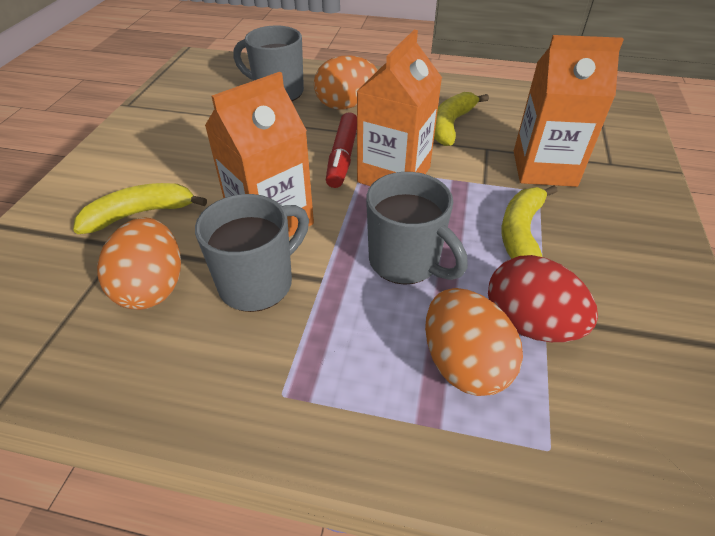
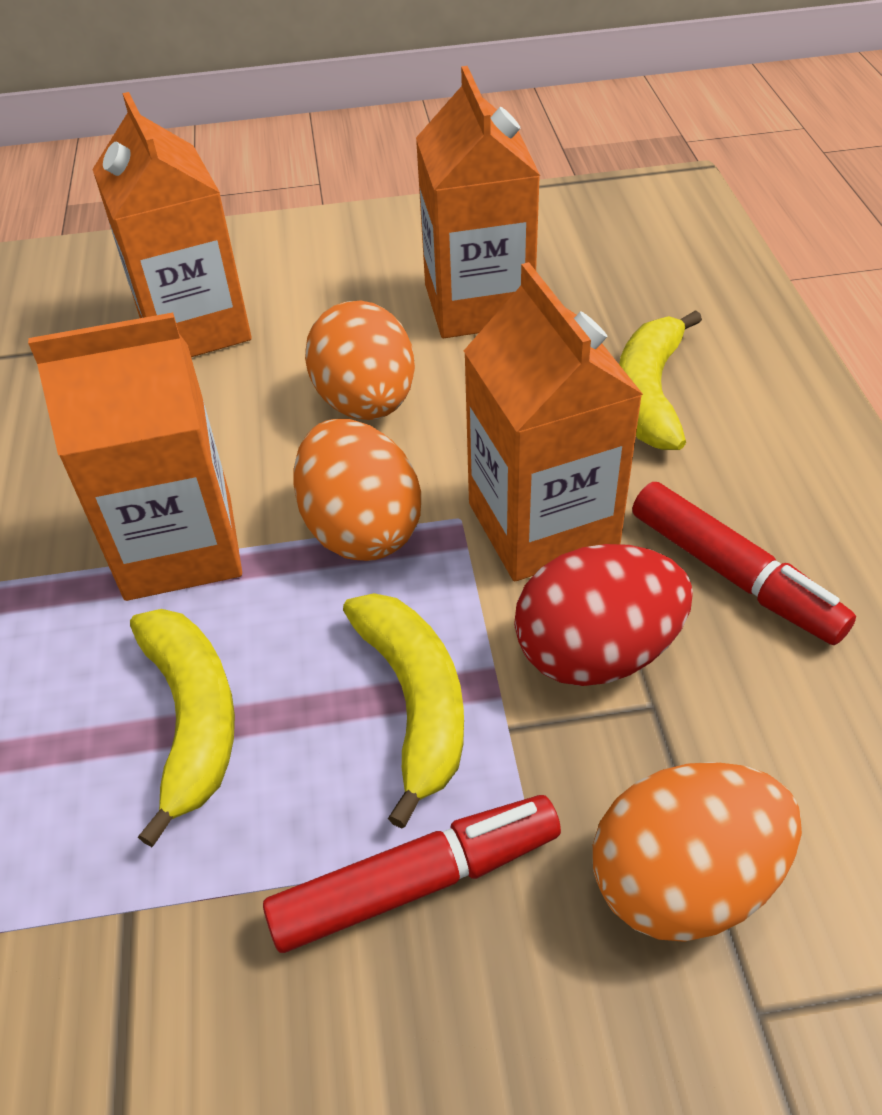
grey mug: [195,194,309,312] [233,25,304,101] [366,172,468,285] = 3 -> none = 0
orange carton: [205,72,314,237] [356,30,442,186] [514,35,624,187] = 3 -> [28,313,242,601] [92,92,252,357] [416,66,540,338] [464,262,643,581] = 4
red marker: [326,112,357,188] = 1 -> [263,795,561,953] [632,482,856,645] = 2

